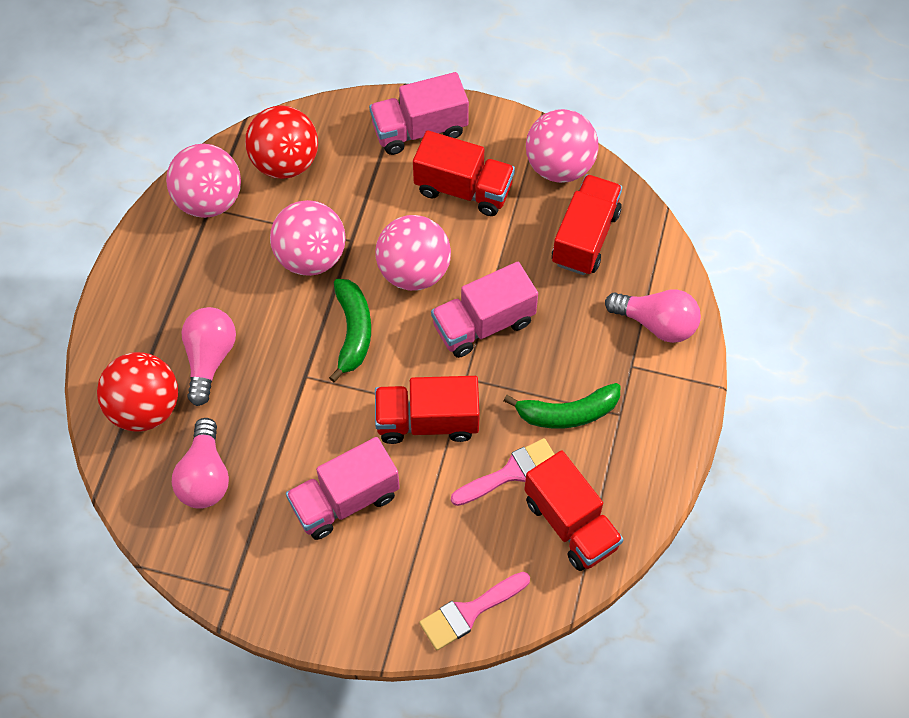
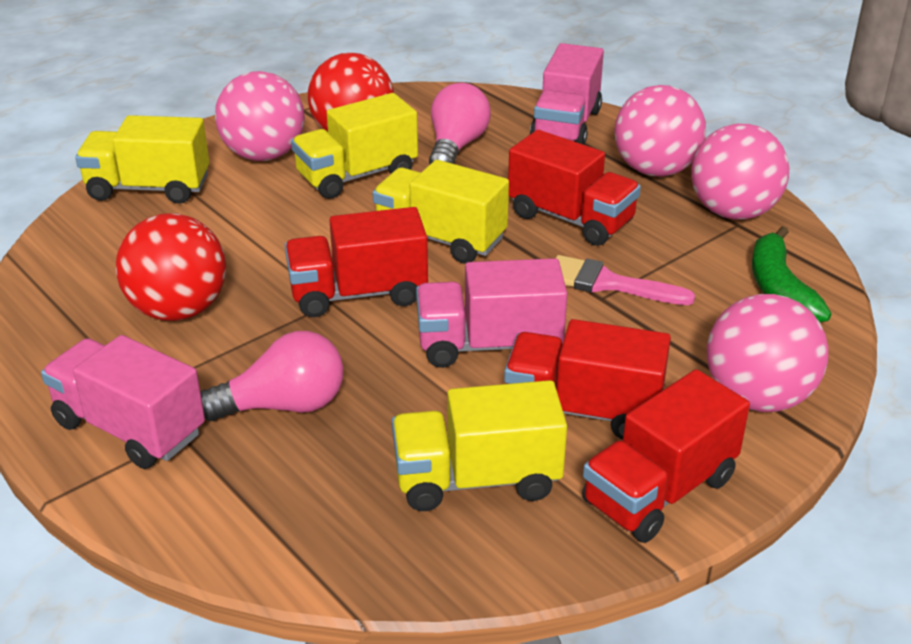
green banana: [329,279,371,382] [504,383,620,429] = 2 -> [752,226,831,322] = 1
pink brush: [419,572,530,650] [451,438,554,506] = 2 -> [556,255,695,305] = 1
pink light bulb: [172,418,229,509] [181,307,236,406] [605,289,701,343] = 3 -> [201,331,344,421] [429,83,491,164] = 2
yellow truck: none = 0 -> [75,115,209,204] [291,93,418,199] [373,160,509,264] [392,380,567,511] = 4

